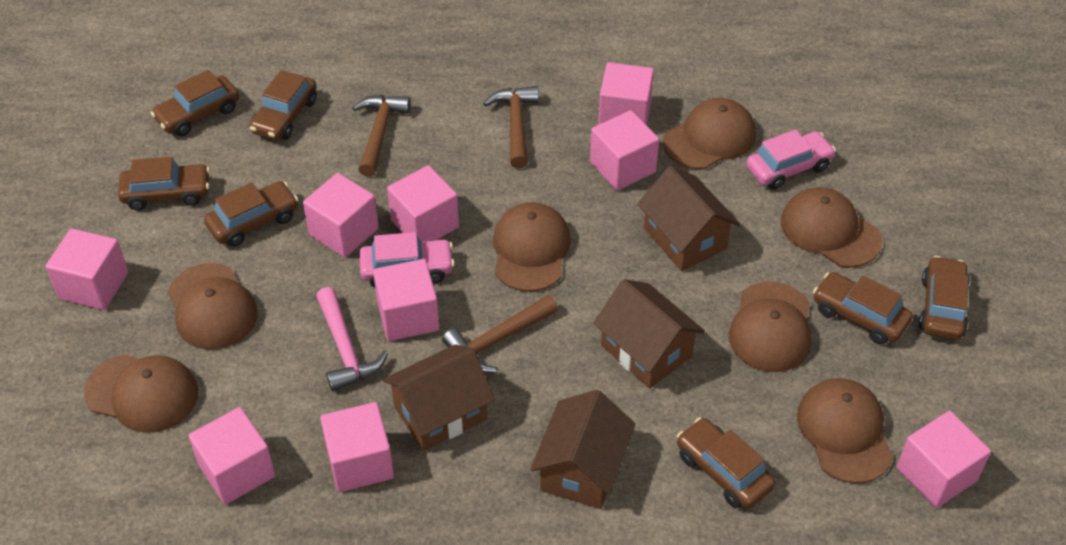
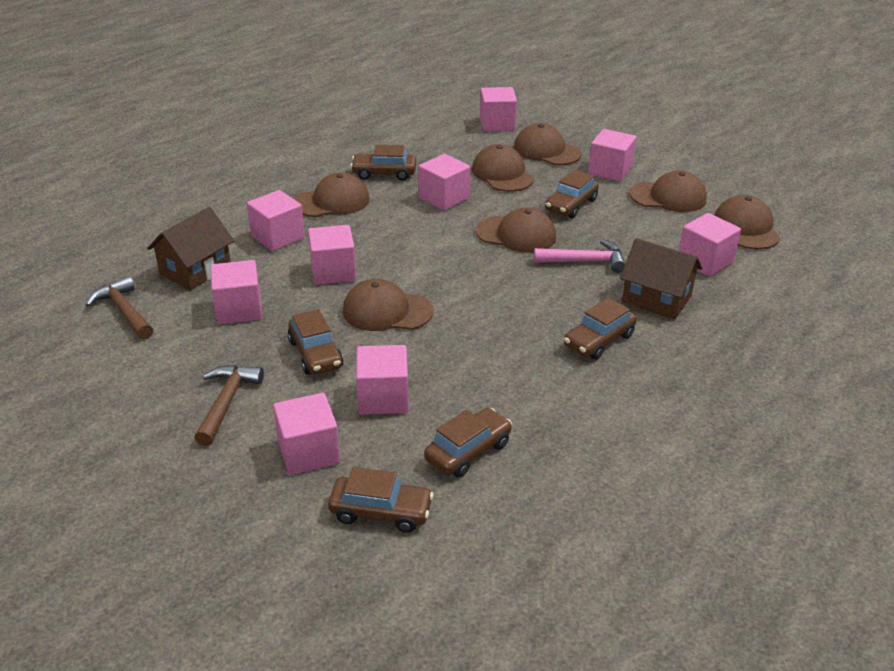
brown car: [118,157,210,210] [151,70,239,136] [204,181,298,247] [250,70,317,140] [677,417,775,509] [813,272,913,345] [919,256,970,340] = 7 -> [288,309,343,375] [328,467,434,533] [350,145,416,181] [424,408,512,478] [545,170,599,218] [564,298,637,360] = 6
brown hammer: [352,95,411,177] [442,295,558,373] [483,86,539,168] = 3 -> [86,276,153,340] [194,365,264,446] = 2
brown house: [383,344,495,451] [530,390,635,509] [593,279,705,388] [637,166,740,271] = 4 -> [147,207,234,290] [620,238,702,319] = 2
pink car: [359,232,455,287] [746,130,836,190] = 2 -> none = 0

